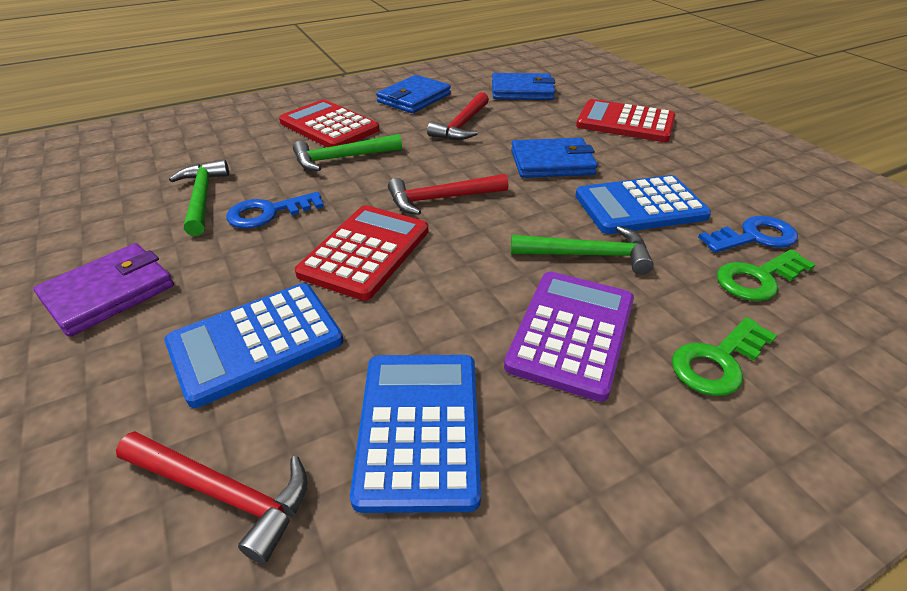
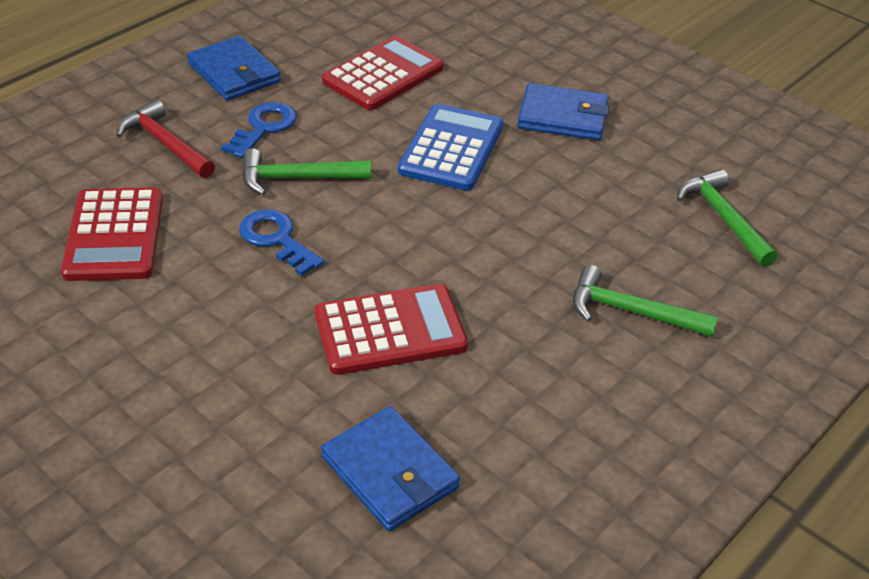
blue calculator: [165,283,343,408] [350,355,481,513] [575,175,711,234] = 3 -> [398,104,503,191] = 1
green key: [672,317,777,396] [717,249,816,301] = 2 -> none = 0
purple calculator: [504,272,634,402] = 1 -> none = 0
purple wallet: [33,243,174,337] = 1 -> none = 0
red hammer: [116,431,307,564] [388,174,508,215] [427,92,489,140] = 3 -> [116,100,215,178] = 1

